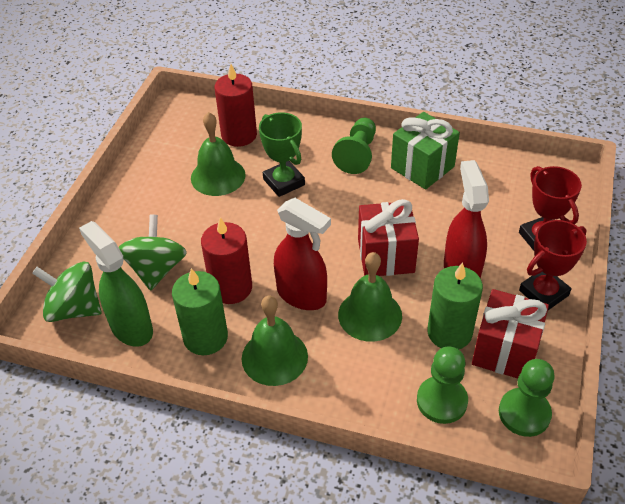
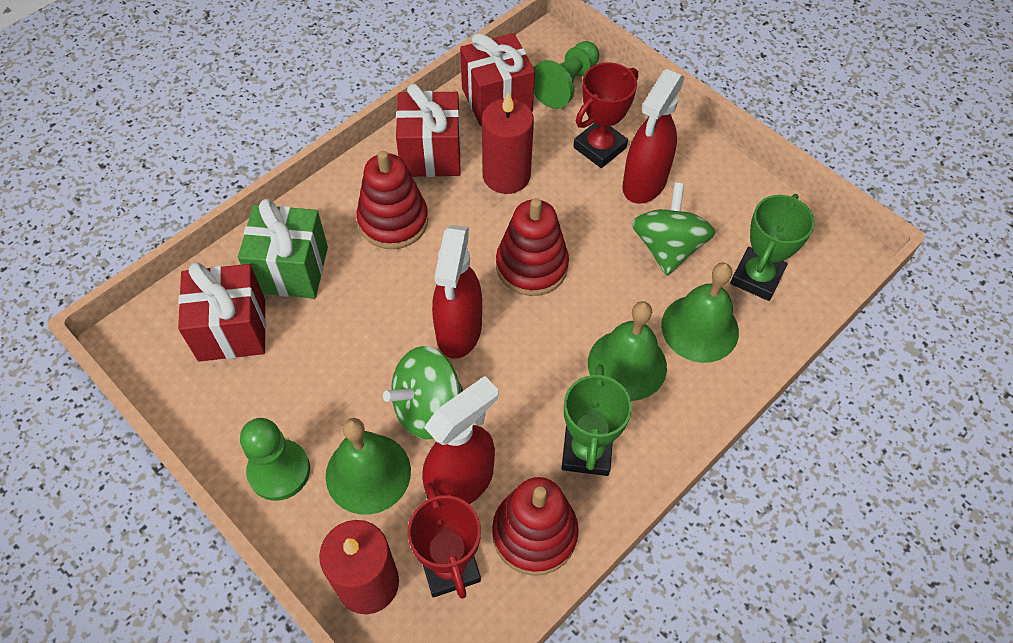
green candle: [172,268,228,355] [427,262,483,349] = 2 -> none = 0
green pawn: [332,118,376,174] [417,346,468,424] [499,359,555,437] = 3 -> [240,418,310,501] [534,41,599,109] = 2
green spray bottle: [79,221,153,347] = 1 -> none = 0
green trophy: [259,112,305,197] = 1 -> [562,364,632,476] [730,194,815,301] = 2
red gift: [358,199,419,276] [472,289,549,378] = 2 -> [178,262,266,362] [396,84,461,177] [460,33,535,126] = 3
red spray bottle: [274,198,331,310] [444,160,489,279] = 2 -> [422,376,498,504] [432,225,482,359] [622,69,685,204] = 3
red stacking toy: none = 0 -> [356,151,428,249] [492,477,579,576] [496,198,569,296] = 3

